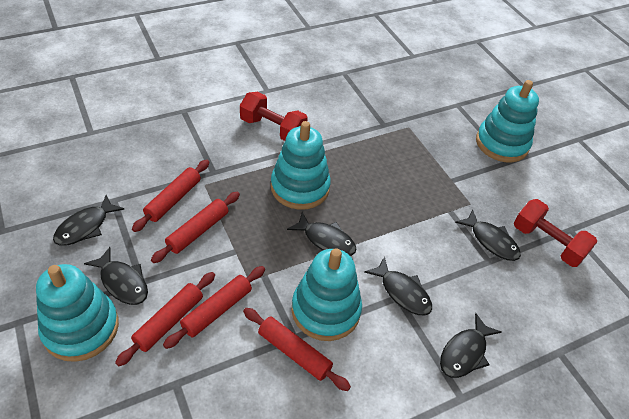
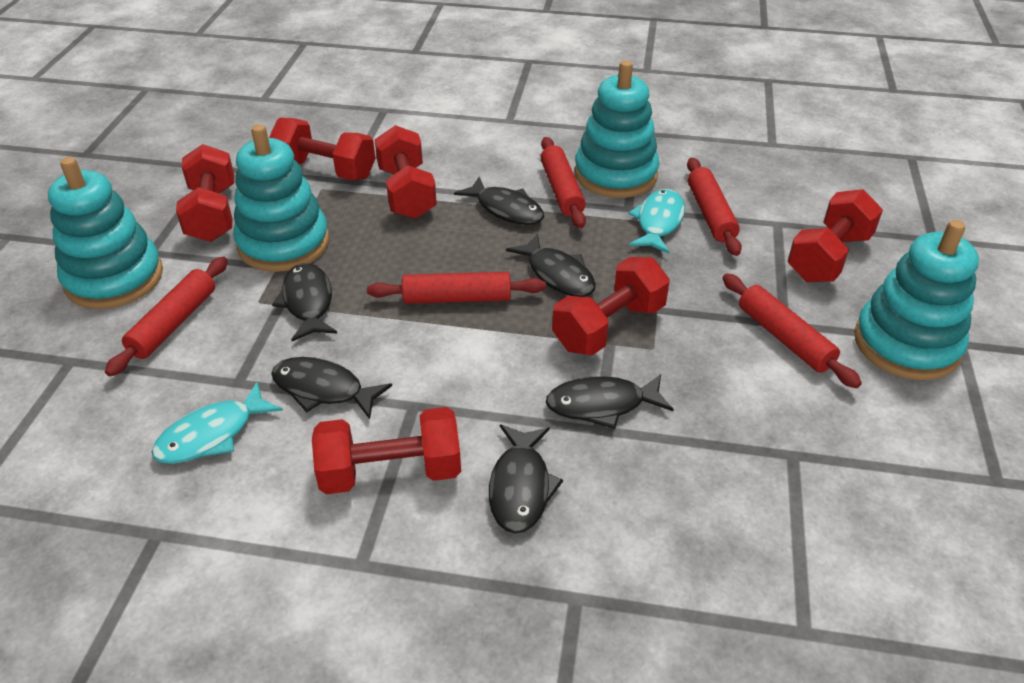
red dumbbell: [240,92,308,141] [514,199,597,267] = 2 -> [176,144,234,242] [269,117,375,180] [312,407,461,494] [375,125,437,219] [552,257,670,355] [788,189,883,282] = 6
turquoise fish: none = 0 -> [152,381,283,464] [628,189,685,254] = 2

